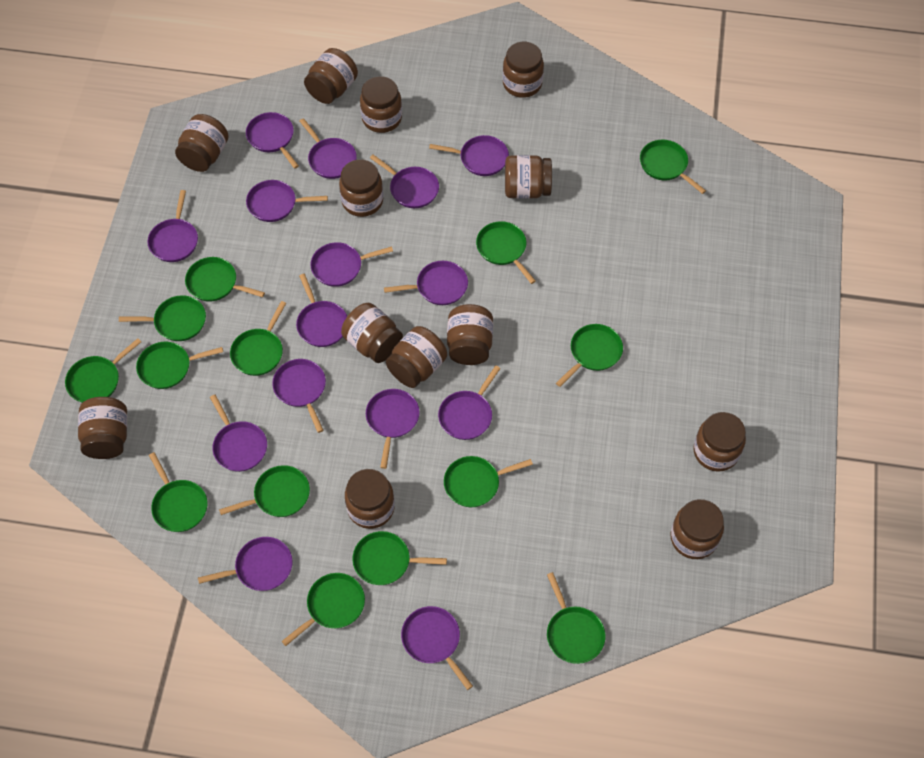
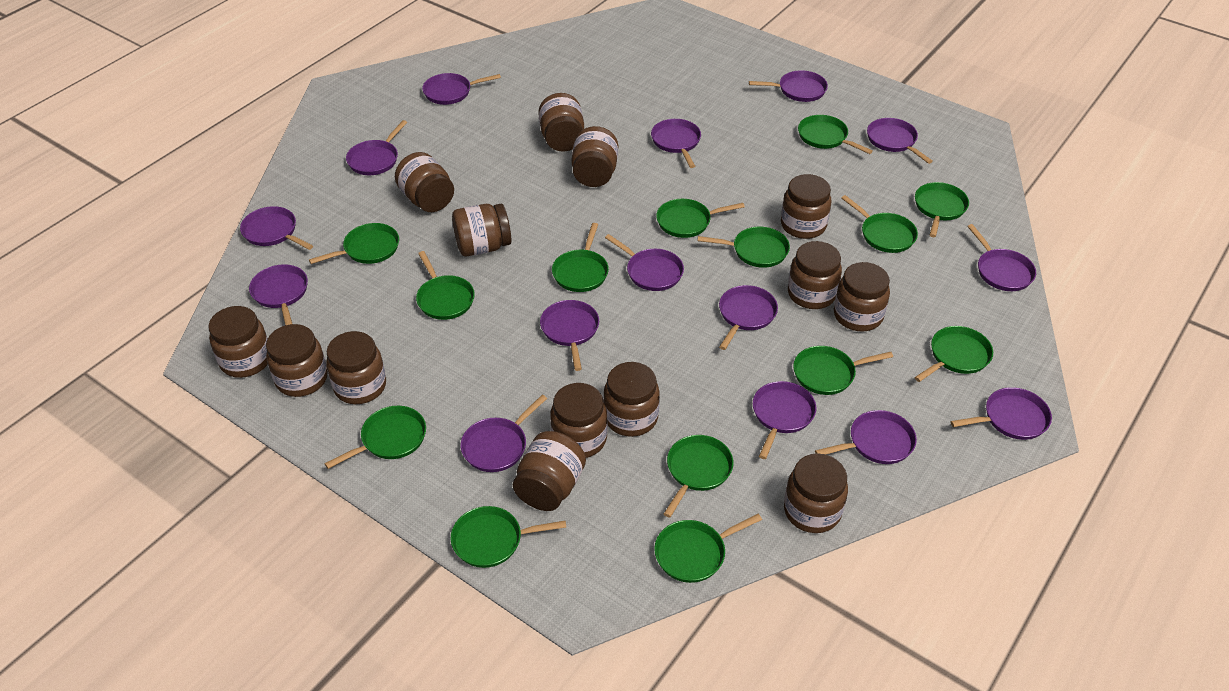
brown jar: [78,397,127,459] [175,114,229,172] [304,48,358,104] [339,159,383,217] [341,303,403,363] [345,469,395,529] [360,76,402,133] [386,326,447,388] [447,304,493,365] [503,42,544,98] [505,155,552,199] [670,499,724,559] [693,412,746,472] = 13 -> [208,306,268,378] [266,324,328,397] [326,331,386,404] [395,152,454,212] [452,204,511,256] [513,431,586,511] [538,93,584,152] [550,383,608,458] [571,126,618,187] [603,362,660,437] [781,174,831,239] [784,453,848,533] [788,241,842,309] [834,262,890,331] = 14

